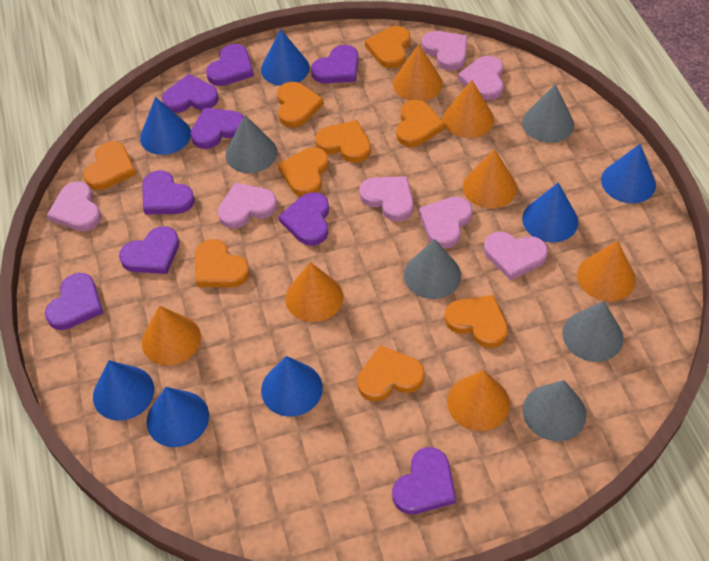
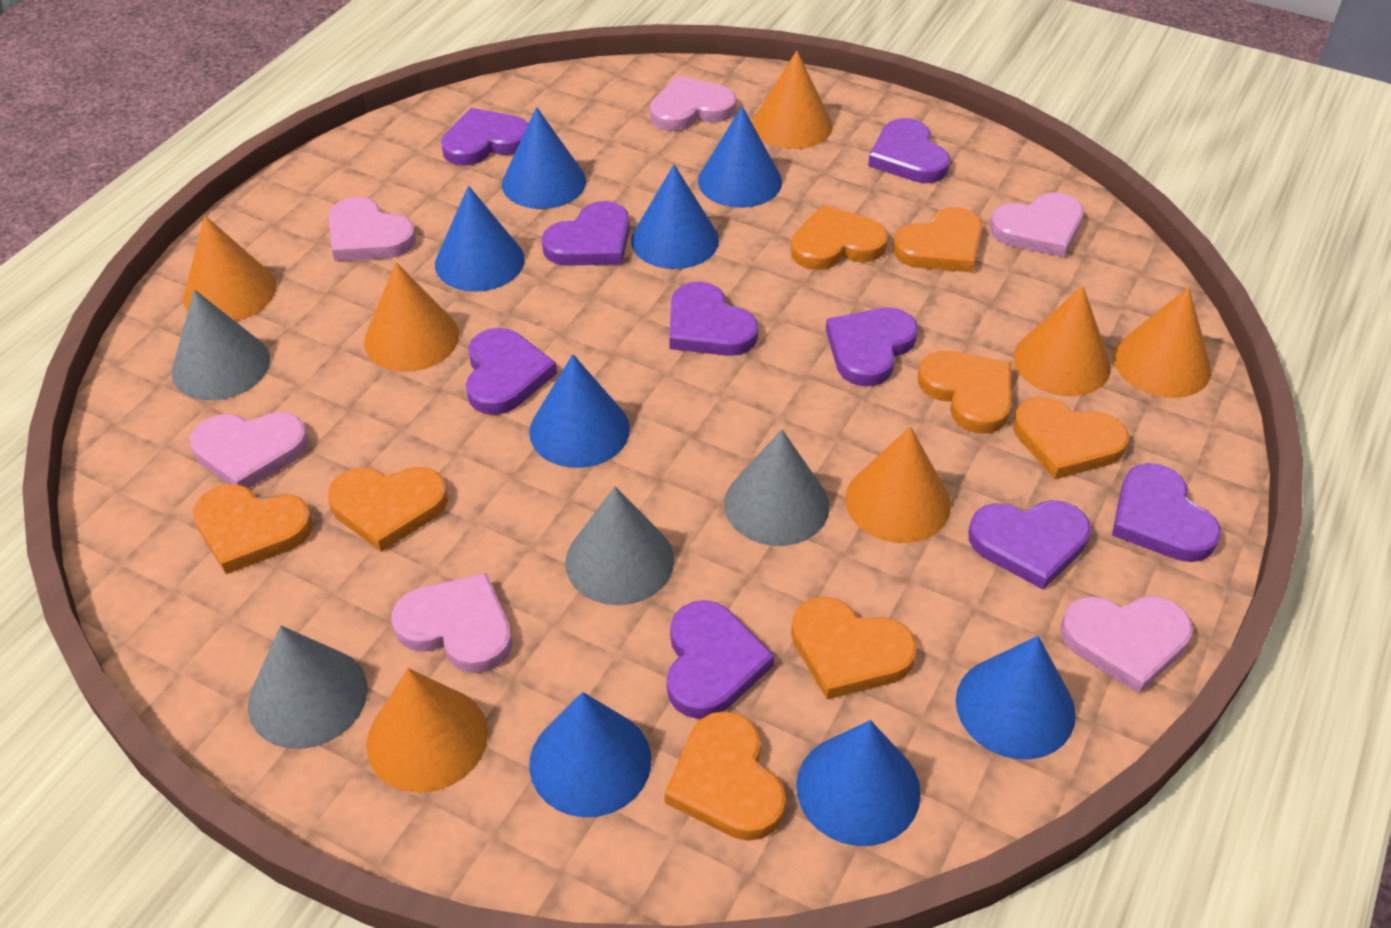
blue cone: [93,360,154,421] [140,97,191,155] [147,387,209,447] [261,29,309,86] [261,356,323,417] [522,183,578,242] [601,144,656,203] = 7 -> [435,186,525,292] [502,107,586,209] [529,354,630,468] [529,692,651,817] [631,164,719,269] [698,106,782,208] [796,720,921,846] [956,636,1076,759] = 8
grey cone: [225,115,278,173] [404,239,461,299] [522,84,574,143] [523,380,587,441] [562,301,623,362] = 5 -> [172,289,270,400] [248,625,368,749] [565,487,674,605] [724,429,830,546] = 4
orange heart: [83,141,136,190] [195,239,250,287] [277,82,324,128] [278,147,329,196] [316,120,371,163] [357,345,425,401] [365,26,410,68] [396,100,445,147] [445,295,508,348] = 9 -> [193,484,313,574] [328,467,448,552] [665,711,786,841] [790,205,888,270] [791,597,917,699] [893,207,983,272] [918,350,1011,433] [1013,397,1129,479] = 8
pink heart: [47,181,101,231] [218,183,277,229] [359,176,414,221] [419,197,473,248] [422,31,468,71] [458,56,504,101] [484,232,548,280] = 7 -> [190,412,308,488] [328,197,416,261] [392,573,512,673] [650,76,737,131] [990,192,1084,257] [1061,596,1193,693] = 6

